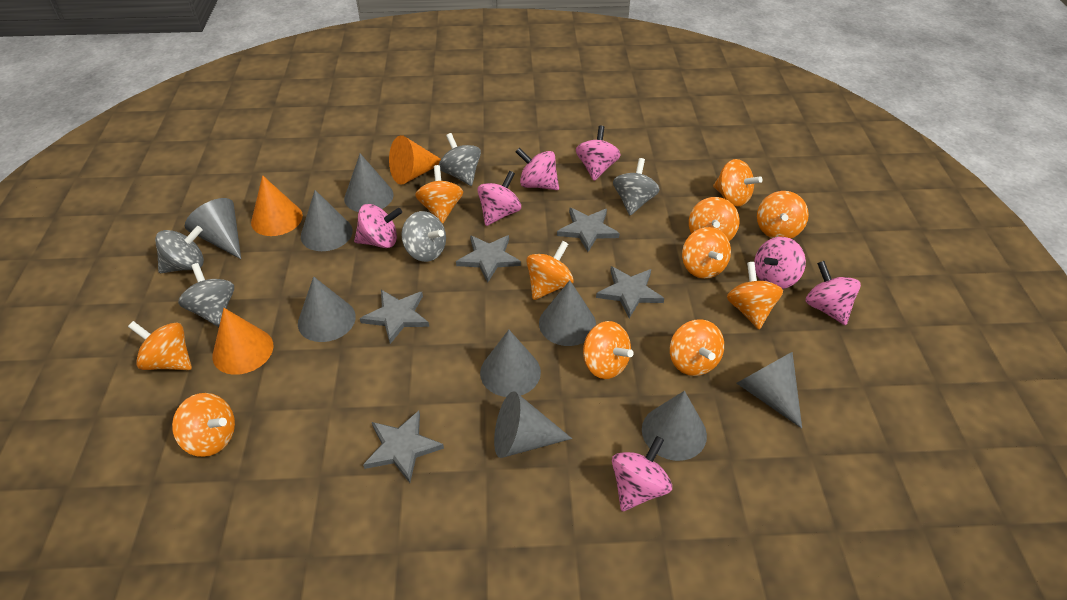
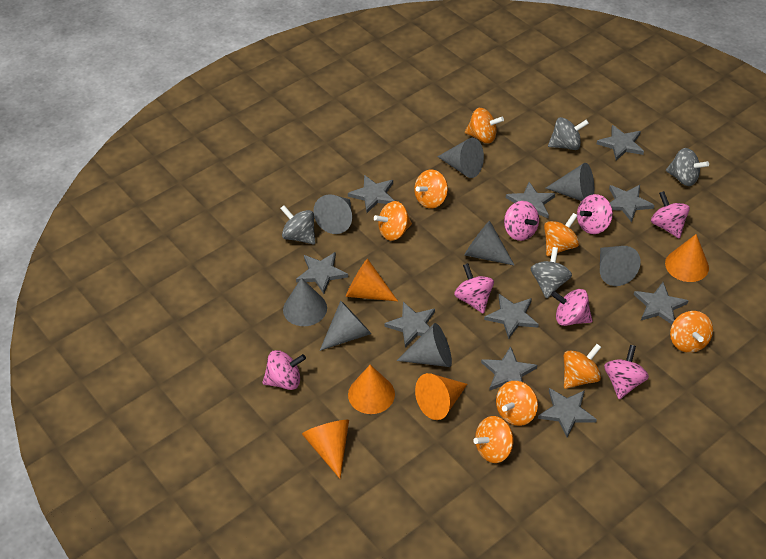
grey cone: [185,198,241,259] [298,276,356,342] [301,190,353,251] [344,153,394,212] [480,330,541,397] [494,391,572,458] [539,280,596,346] [642,391,707,461] [736,352,802,428] = 9 -> [283,278,327,326] [313,195,352,234] [320,301,371,351] [397,323,452,367] [437,138,484,178] [464,221,515,266] [546,163,594,201] [600,246,641,286] = 8
grey spinning top: [155,226,204,273] [178,263,234,327] [401,211,446,262] [439,133,481,186] [613,158,660,215] = 5 -> [280,205,315,244] [530,247,572,299] [548,117,589,150] [666,148,709,186] = 4
grey star: [360,290,429,344] [363,411,444,483] [456,235,521,282] [557,208,620,252] [596,266,664,318] = 5 -> [296,252,348,294] [348,175,394,213] [384,302,435,348] [481,346,537,391] [484,294,539,339] [506,182,555,218] [538,388,597,438] [597,125,644,160] [609,185,654,222] [634,282,689,324] = 10
orange cone: [212,308,274,375] [251,175,303,236] [389,135,441,185] = 3 -> [302,420,349,479] [346,258,398,301] [348,365,395,414] [415,373,467,420] [665,234,709,282] = 5
orange spinning top: [128,321,192,370] [172,393,235,457] [415,165,463,224] [526,241,574,300] [583,321,633,379] [670,319,724,376] [682,227,731,279] [689,197,740,241] [713,159,763,206] [727,262,783,329] [757,191,809,239] = 11 -> [374,201,412,241] [414,169,448,209] [465,108,504,143] [473,416,514,463] [496,381,538,426] [544,213,579,256] [564,344,601,389] [670,311,713,353] = 8

